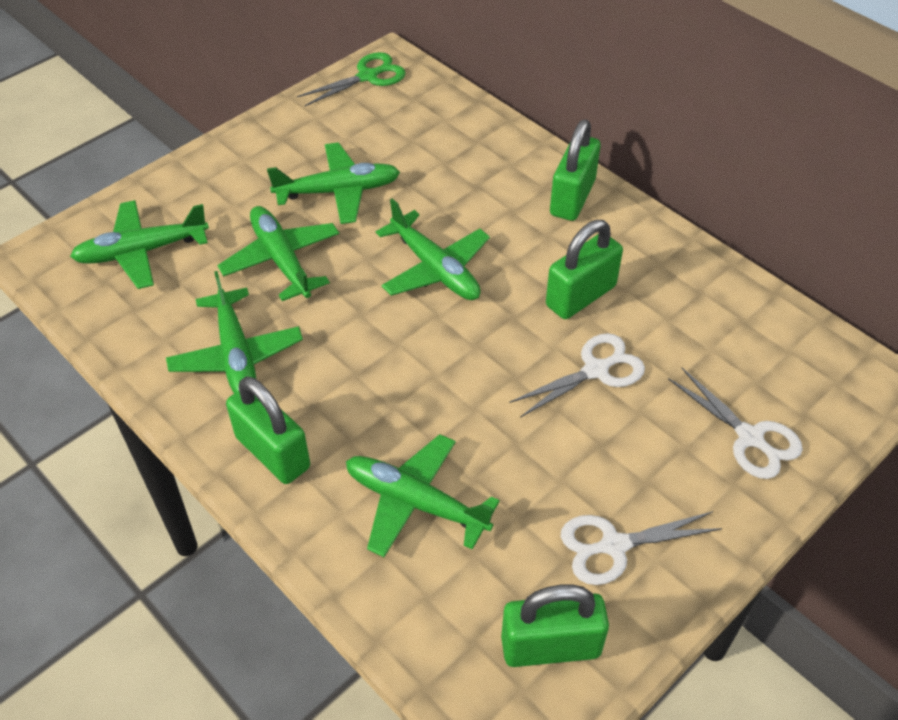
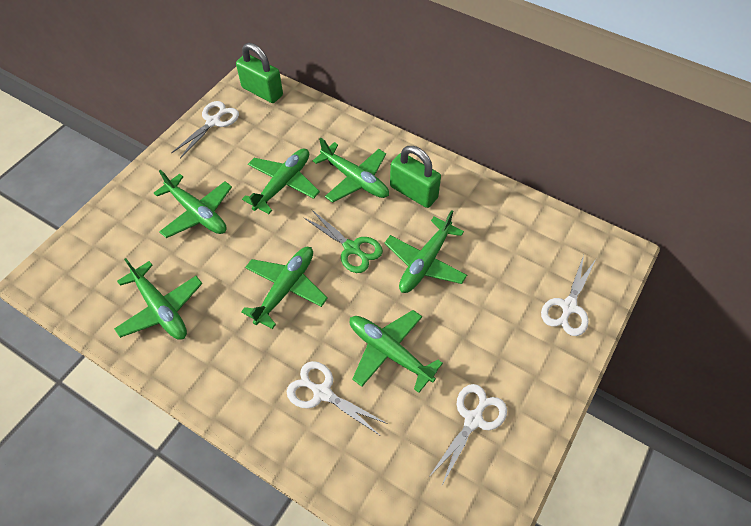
green padlock: [226,377,310,484] [501,585,609,667] [546,220,623,319] [550,119,601,221] = 4 -> [236,43,283,103] [390,146,441,208] = 2
green plane: [70,200,209,289] [166,271,303,393] [218,206,339,301] [267,142,400,224] [346,434,500,557] [376,198,490,300] = 6 -> [114,258,202,340] [154,170,232,238] [241,247,328,329] [242,148,320,214] [313,138,389,203] [350,310,443,393] [385,210,467,293] = 7
white scissors: [510,333,645,418] [561,511,722,585] [668,368,803,479] = 3 -> [171,101,239,158] [287,361,388,435] [428,384,507,487] [541,255,596,336] = 4

